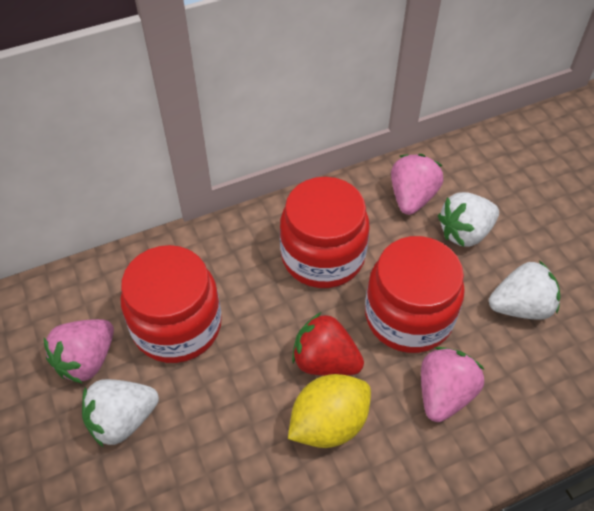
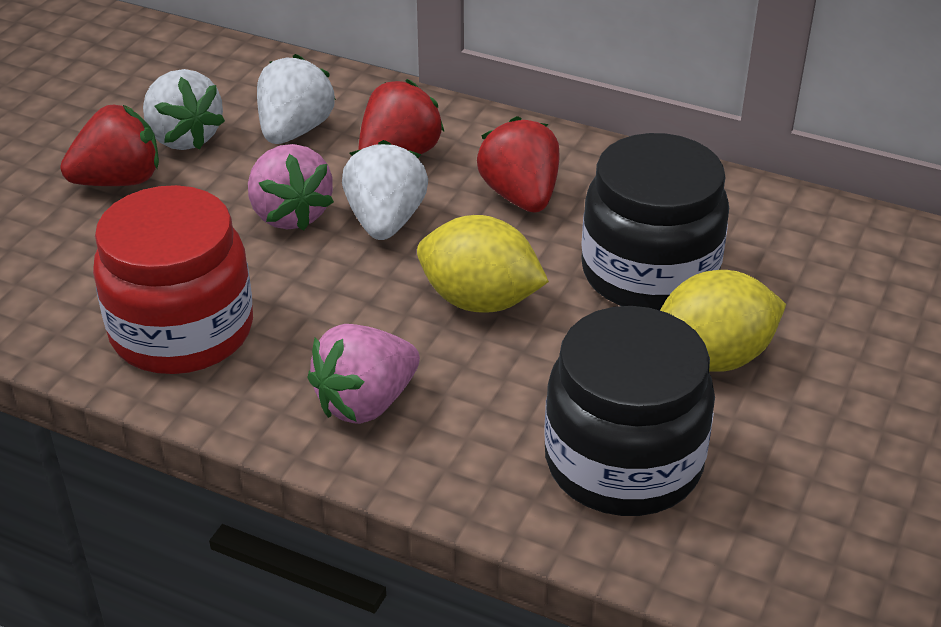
black jar: none = 0 -> [544,306,715,516] [581,133,729,310] = 2
pink strawberry: [44,319,114,384] [391,154,444,215] [421,347,485,422] = 3 -> [248,144,334,231] [307,324,420,424] = 2
red jar: [121,245,222,363] [280,177,370,288] [365,236,465,353] = 3 -> [93,185,253,374] = 1
red strawberry: [292,312,364,376] = 1 -> [60,105,159,186] [358,79,445,154] [477,116,560,213] = 3
yellow lemon: [288,374,371,448] = 1 -> [417,215,549,313] [660,270,786,372] = 2

